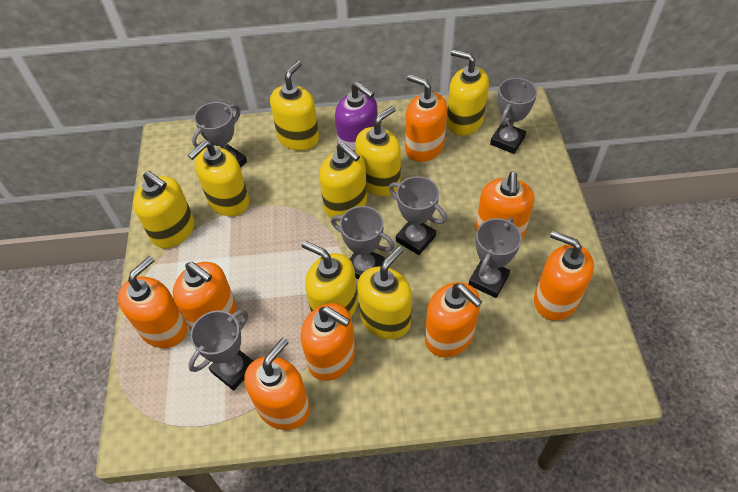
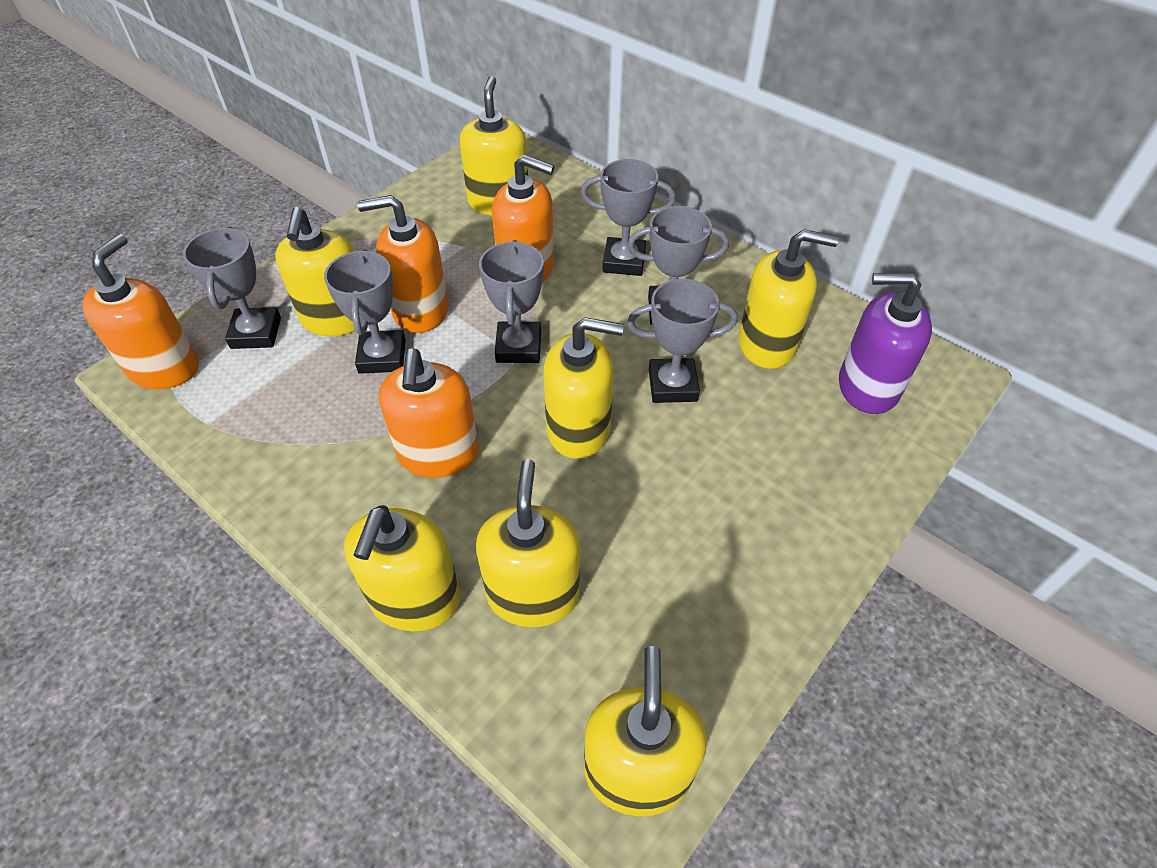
orange soap dispenser: [118,256,187,348] [173,262,237,330] [245,338,310,430] [301,303,355,381] [405,74,447,162] [425,282,482,358] [475,171,534,238] [534,231,594,321] = 8 -> [82,234,199,389] [357,195,449,333] [379,349,479,478] [492,154,555,281] = 4
yellow soap dispenser: [133,171,195,248] [188,140,249,216] [270,61,319,151] [302,241,358,317] [319,143,367,218] [355,106,401,196] [357,246,412,339] [446,49,489,136] = 8 -> [275,207,355,336] [344,505,460,632] [460,76,528,215] [476,459,580,627] [543,317,624,459] [584,646,707,816] [738,229,839,369] = 7

